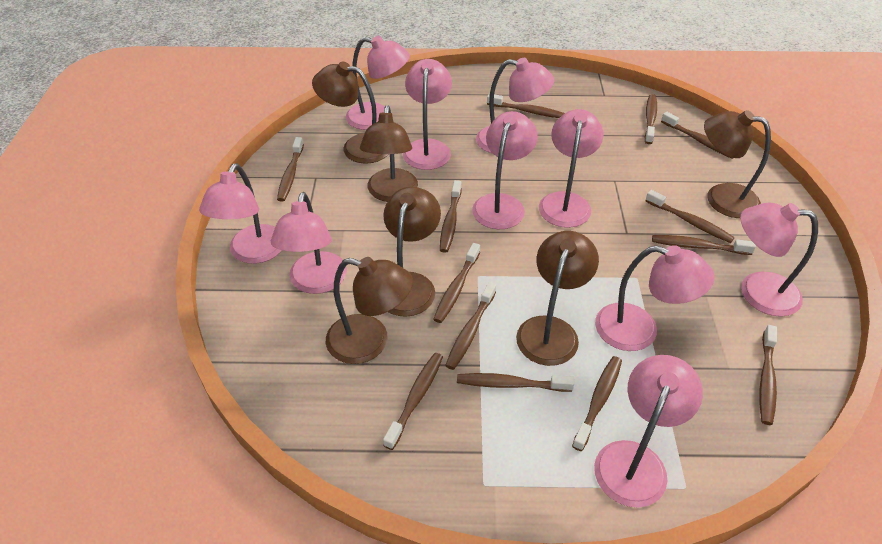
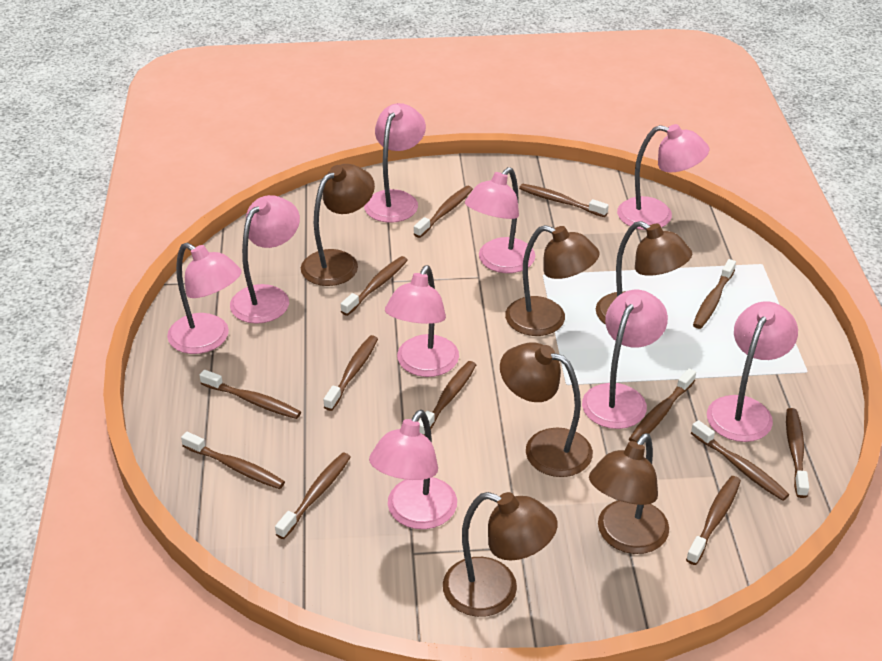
pink lamp: [199,163,282,264] [271,192,347,294] [346,36,410,130] [403,59,452,170] [472,111,538,229] [476,58,554,153] [539,109,603,228] [594,355,703,508] [595,245,715,351] [740,203,818,317] = 10 -> [167,243,242,354] [230,195,300,323] [364,103,426,223] [369,410,457,529] [385,265,459,377] [465,167,535,273] [582,290,668,429] [617,124,709,230] [707,301,798,442] = 9

